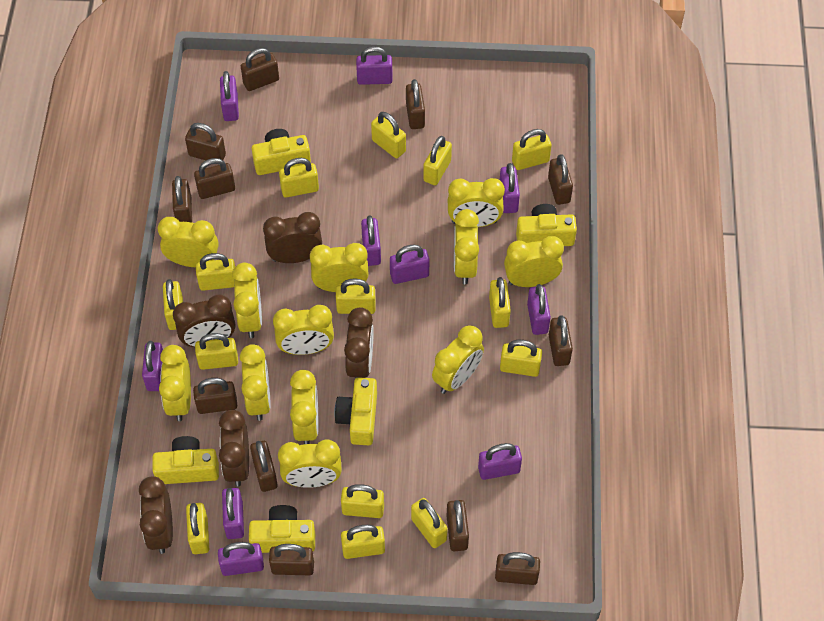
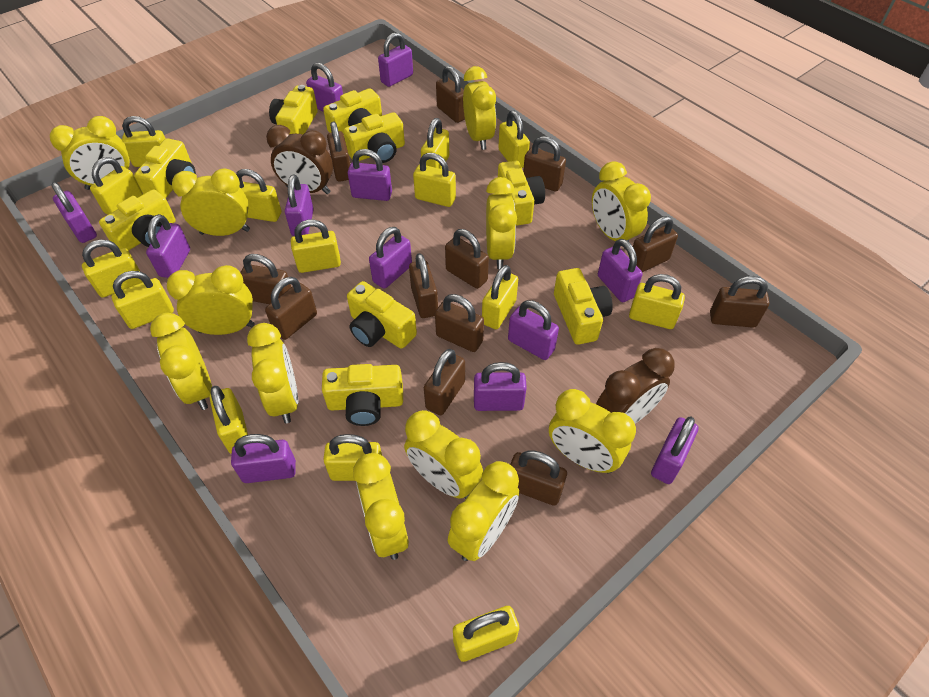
brown clock: [139,476,173,554] [173,295,235,347] [219,410,249,487] [263,212,322,263] [344,307,374,378] = 5 -> [266,125,333,194] [596,348,674,424] = 2
purple padlock: [142,341,163,391] [218,542,264,576] [220,71,239,121] [222,488,244,539] [356,46,393,85] [361,215,381,266] [390,245,430,284] [478,443,522,480] [500,163,520,213] [527,284,551,335] = 10 -> [52,182,97,243] [146,214,190,278] [231,434,296,483] [285,175,314,236] [306,63,343,112] [348,149,392,201] [369,227,412,289] [378,32,413,87] [474,362,527,411] [508,300,559,360] [598,239,643,302] [651,417,698,484] = 12
yellow camera: [152,436,219,484] [249,505,315,553] [252,129,311,175] [334,377,377,445] [516,204,577,246] = 5 -> [99,189,176,251] [134,138,196,198] [269,85,318,134] [322,364,403,426] [323,88,382,134] [343,112,405,163] [347,281,417,349] [498,161,545,226] [554,268,613,345] = 9

